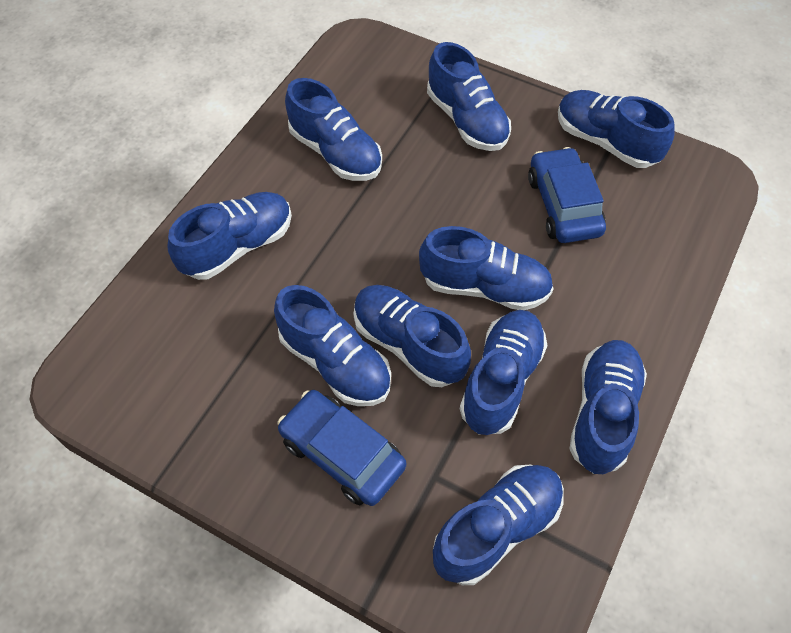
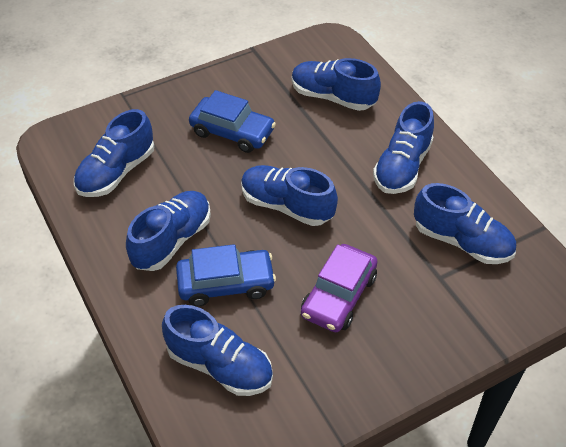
blue shoe: [168,192,292,280] [274,285,391,406] [285,78,382,181] [353,285,471,387] [419,226,553,310] [427,42,511,151] [433,465,564,585] [460,310,548,435] [558,90,675,168] [569,340,647,474] = 10 -> [74,109,154,197] [126,191,211,271] [162,305,273,396] [241,165,338,226] [292,58,381,111] [373,101,434,194] [414,183,516,264] = 7
purple car: none = 0 -> [301,244,378,332] = 1

